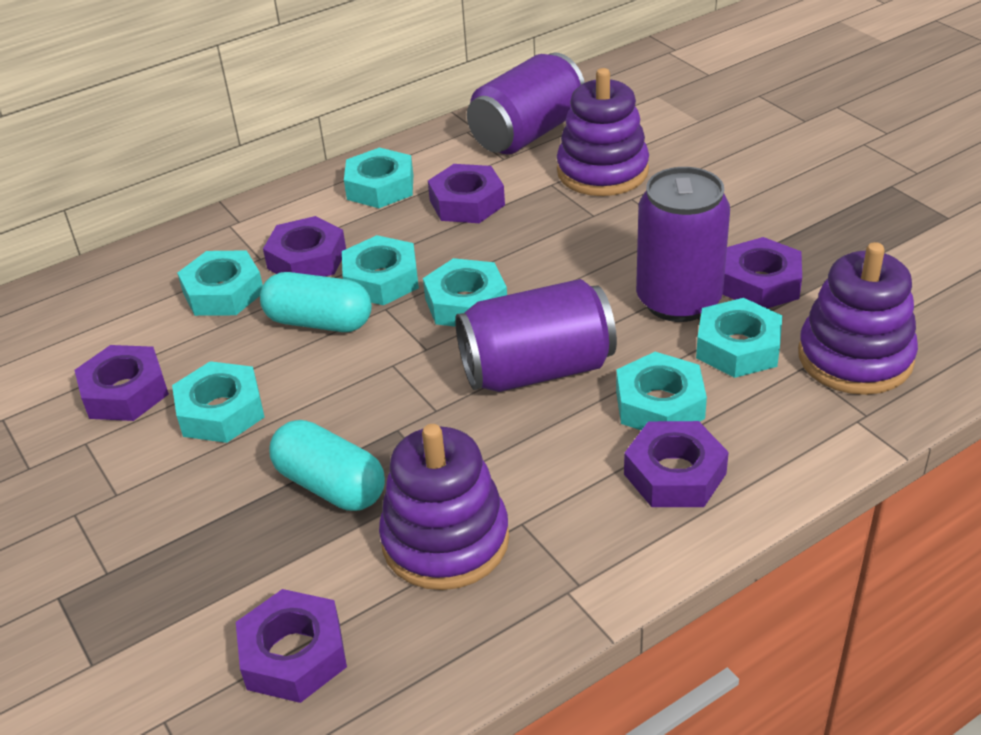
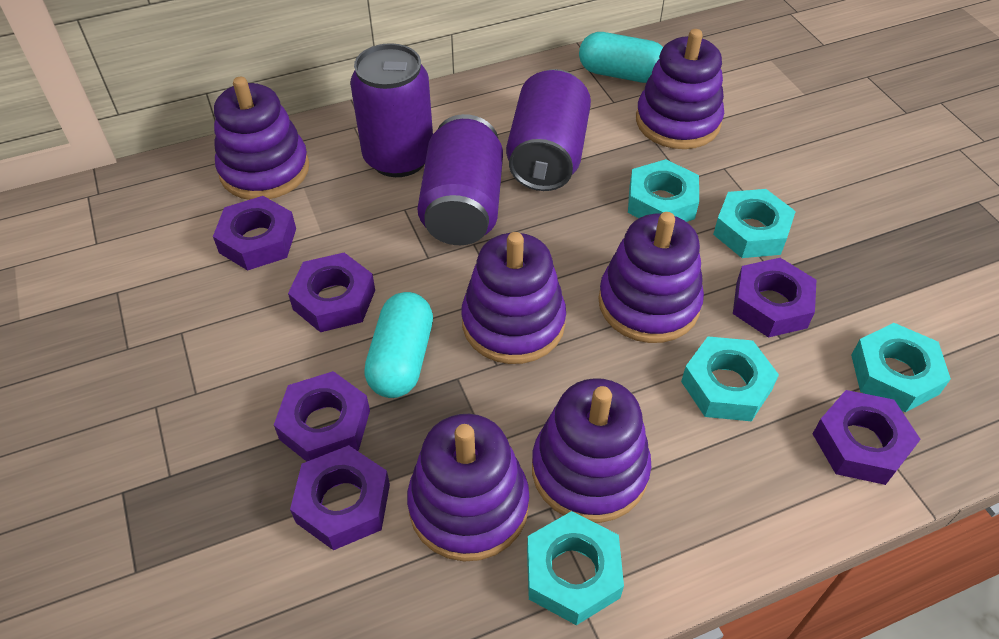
purple stacking toy: [379,424,509,590] [557,68,649,196] [798,242,918,395] = 3 -> [214,77,309,200] [407,414,529,561] [461,232,566,364] [532,378,651,523] [598,212,704,343] [636,29,724,149] = 6
turquoise nut: [172,361,265,443] [177,250,263,316] [342,235,419,306] [344,147,413,208] [423,258,507,327] [616,352,707,430] [696,298,782,378] = 7 -> [527,511,624,625] [628,159,699,222] [681,337,779,421] [713,189,796,258] [851,323,951,412] = 5

